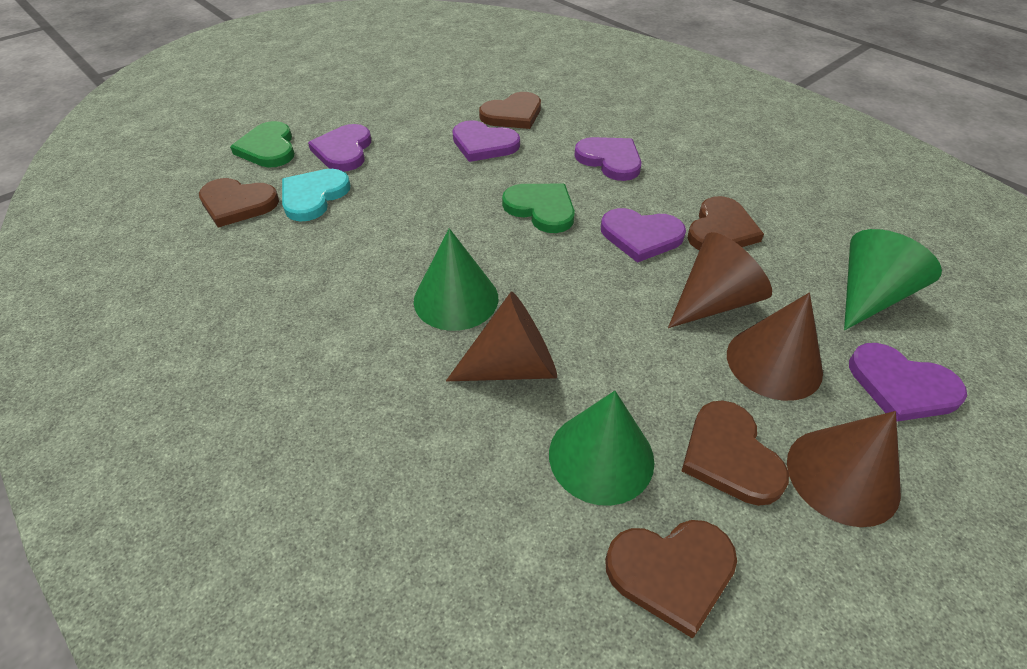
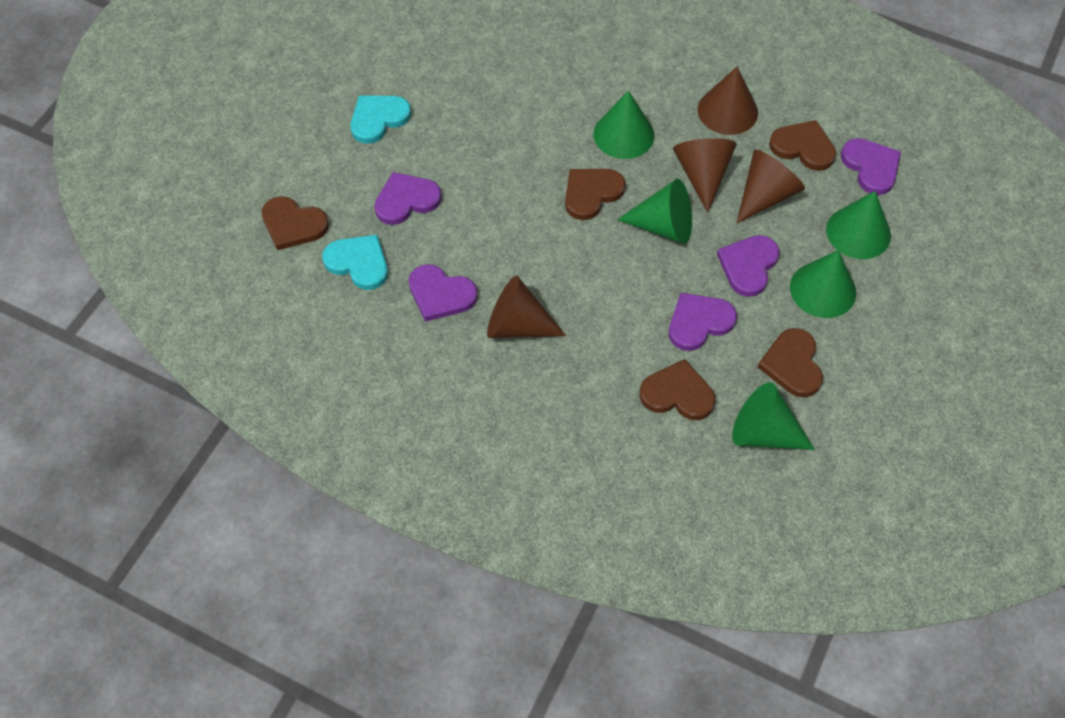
green cone: [414,228,498,331] [549,391,654,506] [844,229,942,330] = 3 -> [593,91,655,159] [617,179,692,244] [732,382,815,450] [790,250,856,318] [826,191,891,259] = 5
green heart: [230,121,295,168] [502,184,575,233] = 2 -> none = 0
turquoise heart: [282,169,350,221] = 1 -> [322,235,388,290] [350,95,411,144] = 2

